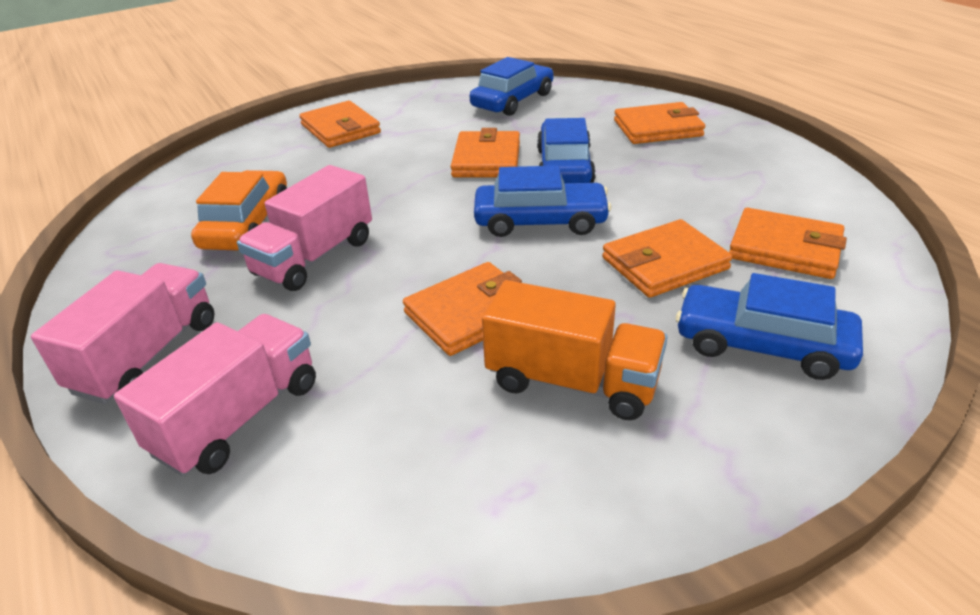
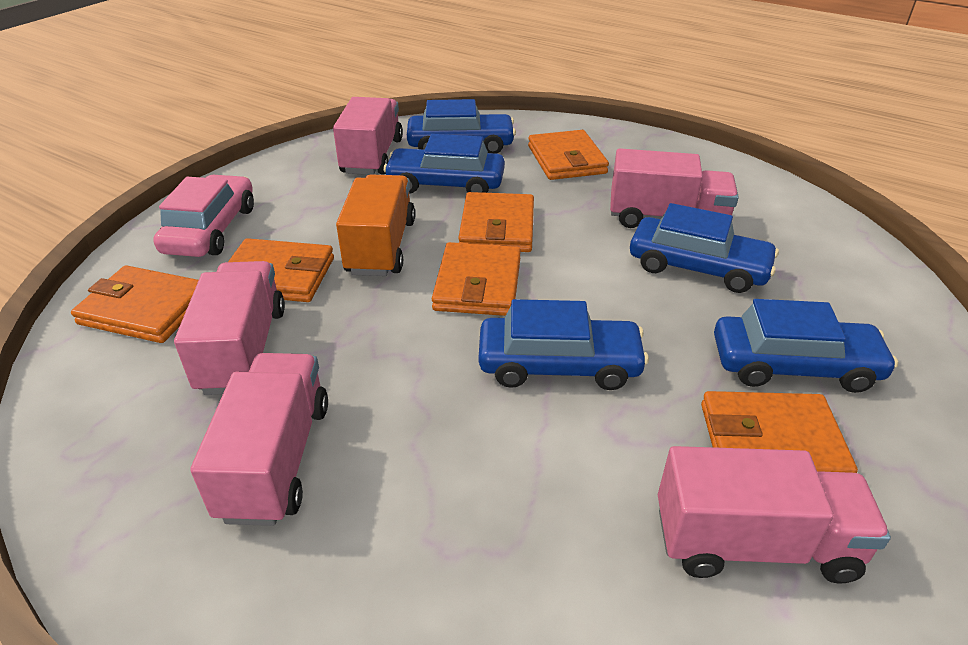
blue car: [470,57,554,116] [474,166,611,237] [537,118,596,183] [676,273,863,380] = 4 -> [383,134,505,194] [407,99,516,154] [479,299,649,390] [630,203,779,293] [714,299,898,393] = 5
orange car: [191,170,287,251] = 1 -> none = 0
pink car: none = 0 -> [153,175,254,257] = 1
pink truck: [31,263,215,404] [114,314,316,476] [237,165,372,291] = 3 -> [174,261,285,395] [190,353,328,526] [333,97,403,175] [610,148,739,228] [658,446,891,584] = 5

